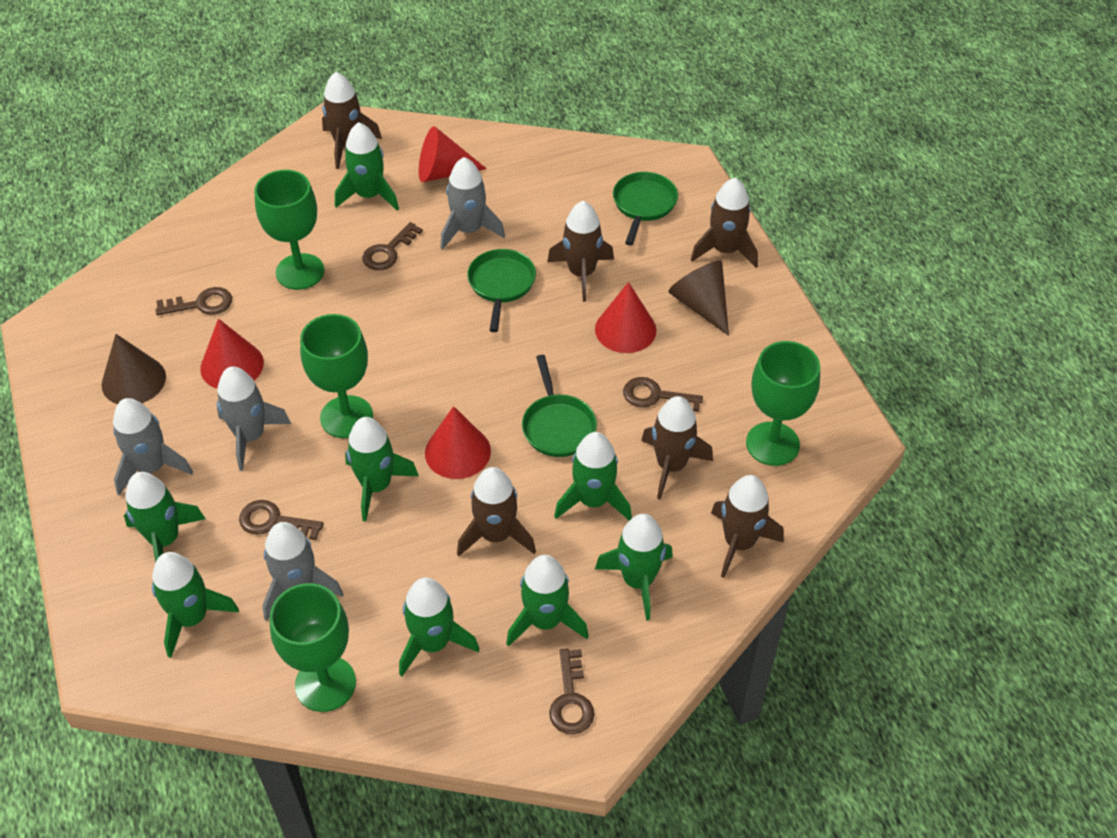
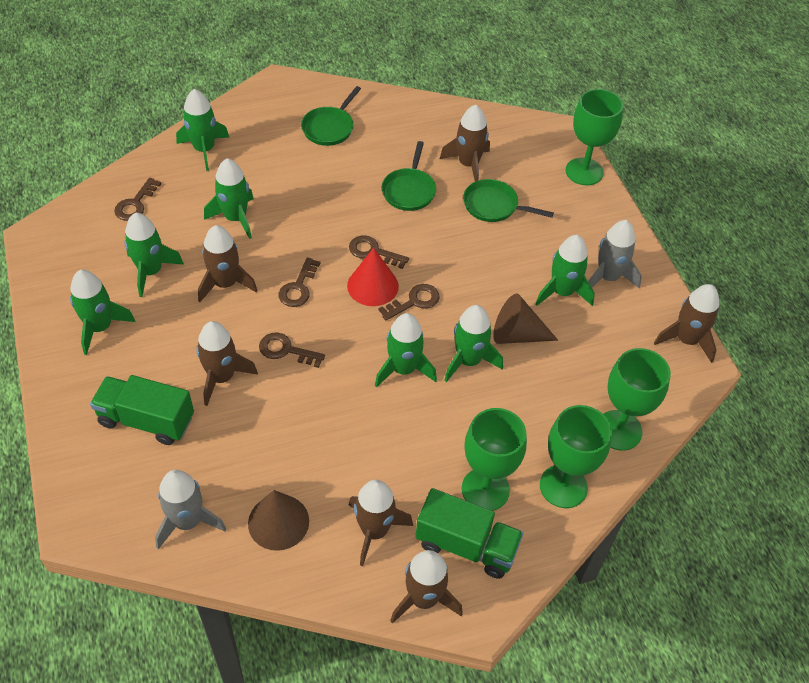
green rocket: [124,472,205,563] [152,552,239,658] [335,122,399,210] [345,417,419,522] [399,577,479,676] [506,555,589,647] [554,432,632,521] [595,514,673,620] = 8 -> [70,270,135,355] [124,213,184,297] [176,89,230,171] [204,158,254,239] [375,313,437,388] [444,305,503,382] [536,235,595,306] = 7
green truck: none = 0 -> [90,375,194,445] [415,488,523,579] = 2
grey rocket: [113,398,193,496] [217,366,291,471] [262,522,343,621] [441,157,505,250] = 4 -> [155,470,226,550] [588,220,642,288] = 2
red cone: [200,319,264,389] [419,126,487,182] [425,406,491,479] [595,282,657,353] = 4 -> [347,248,399,306] = 1

